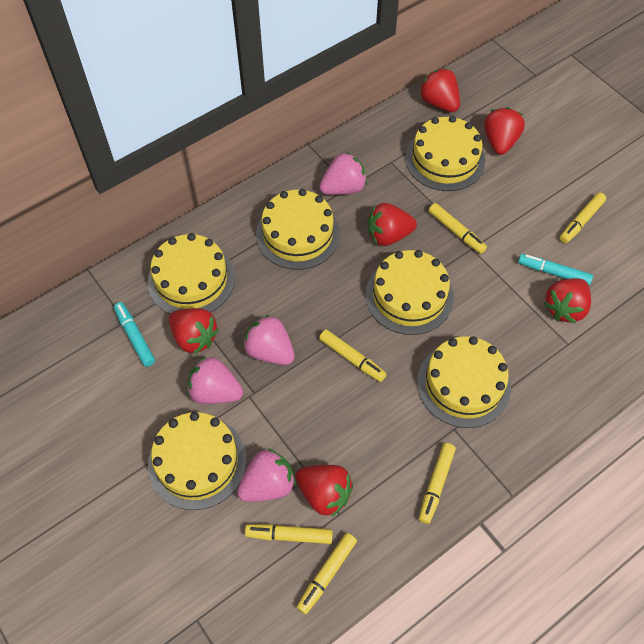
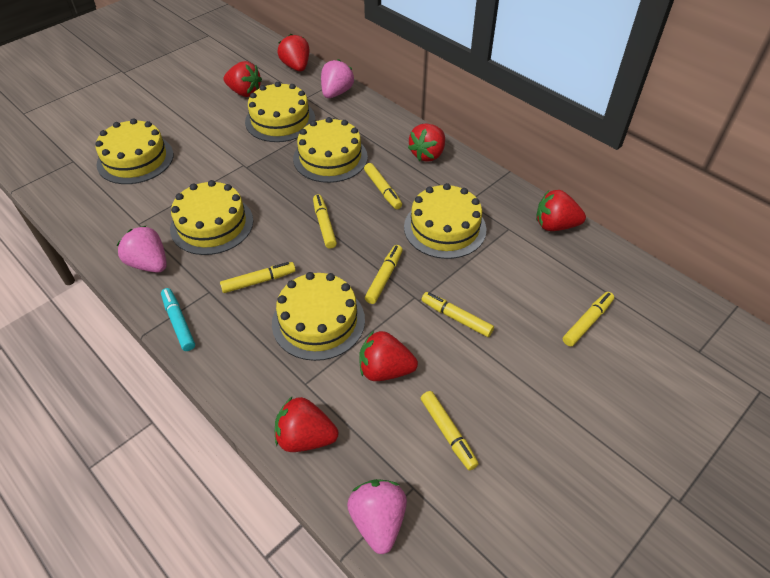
pink strawberry: [187,356,243,404] [237,448,295,502] [243,315,295,365] [319,152,367,195] = 4 -> [117,225,167,273] [321,59,354,98] [347,479,407,554] = 3
turquoise marker: [114,302,155,367] [518,254,593,285] = 2 -> [161,288,195,351] = 1
yellow marker: [245,524,333,544] [297,533,357,614] [319,330,387,382] [419,443,456,524] [429,203,487,254] [560,192,606,243] = 6 -> [220,262,296,293] [313,194,337,249] [364,163,402,209] [365,245,403,304] [421,292,494,337] [421,391,479,471] [563,292,614,346] = 7

